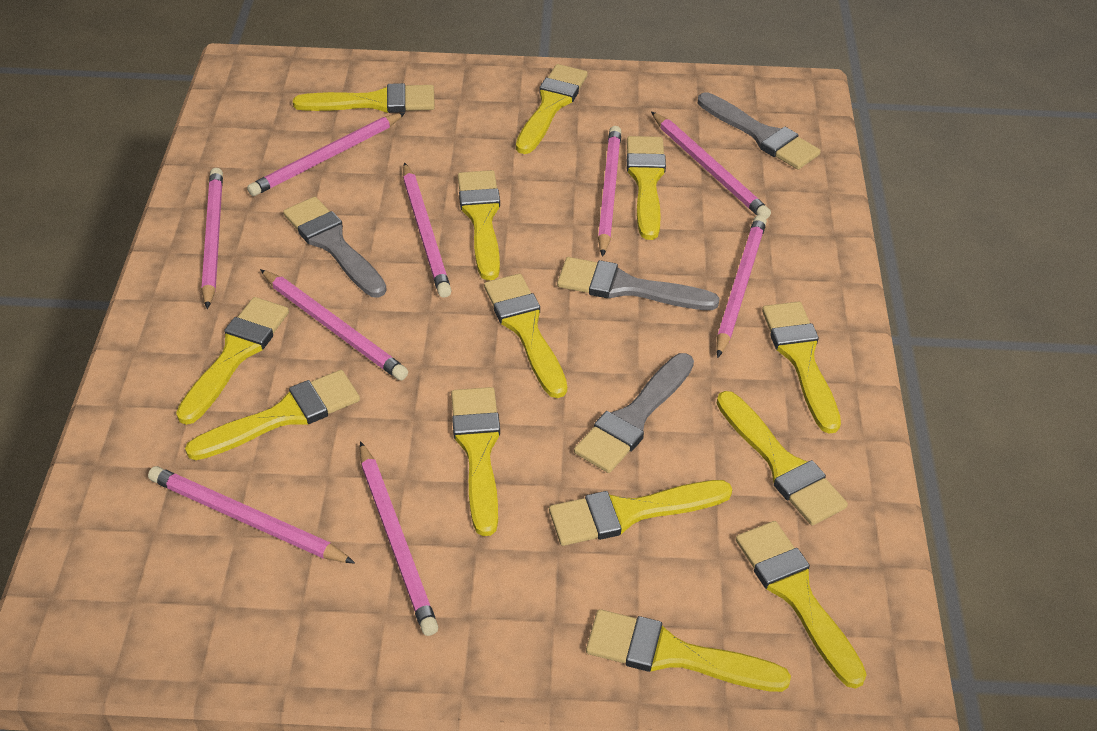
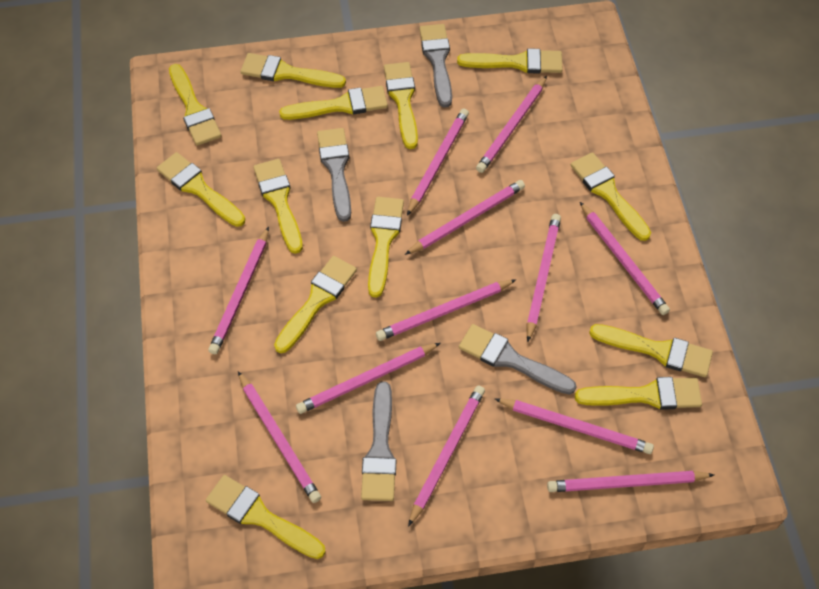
pink pencil: [148,466,355,564] [202,168,223,309] [247,113,405,196] [260,269,408,380] [360,441,438,636] [403,162,452,297] [598,126,621,257] [651,111,771,219] [716,215,767,358] = 9 -> [208,227,269,354] [238,371,321,503] [296,343,440,414] [376,279,516,341] [405,180,525,255] [407,108,469,216] [408,385,485,527] [476,76,547,173] [494,398,654,454] [527,214,561,342] [547,471,714,492] [580,202,670,315] = 12

